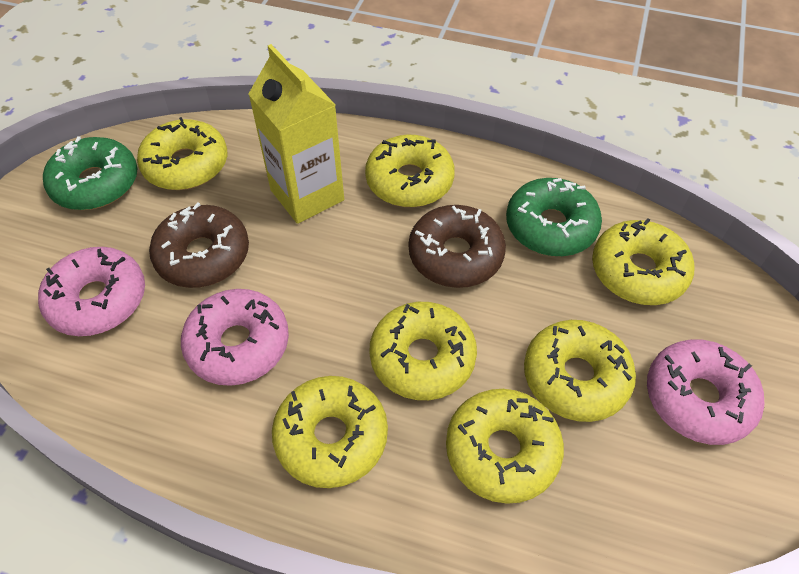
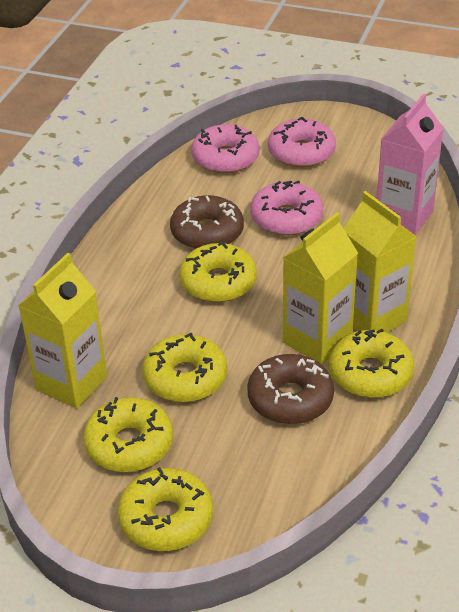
green donut: [43,136,138,210] [506,178,602,256] = 2 -> none = 0
pink carton: none = 0 -> [377,94,443,235] = 1
yellow carton: [248,44,344,224] = 1 -> [18,253,107,409] [283,213,358,365] [343,191,417,333] = 3
yellow donut: [137,117,227,190] [272,376,388,488] [365,135,455,207] [369,302,477,400] [446,389,564,504] [524,320,636,422] [592,218,695,305] = 7 -> [83,397,173,472] [118,467,213,551] [142,333,227,402] [179,241,257,303] [328,328,414,398] = 5

